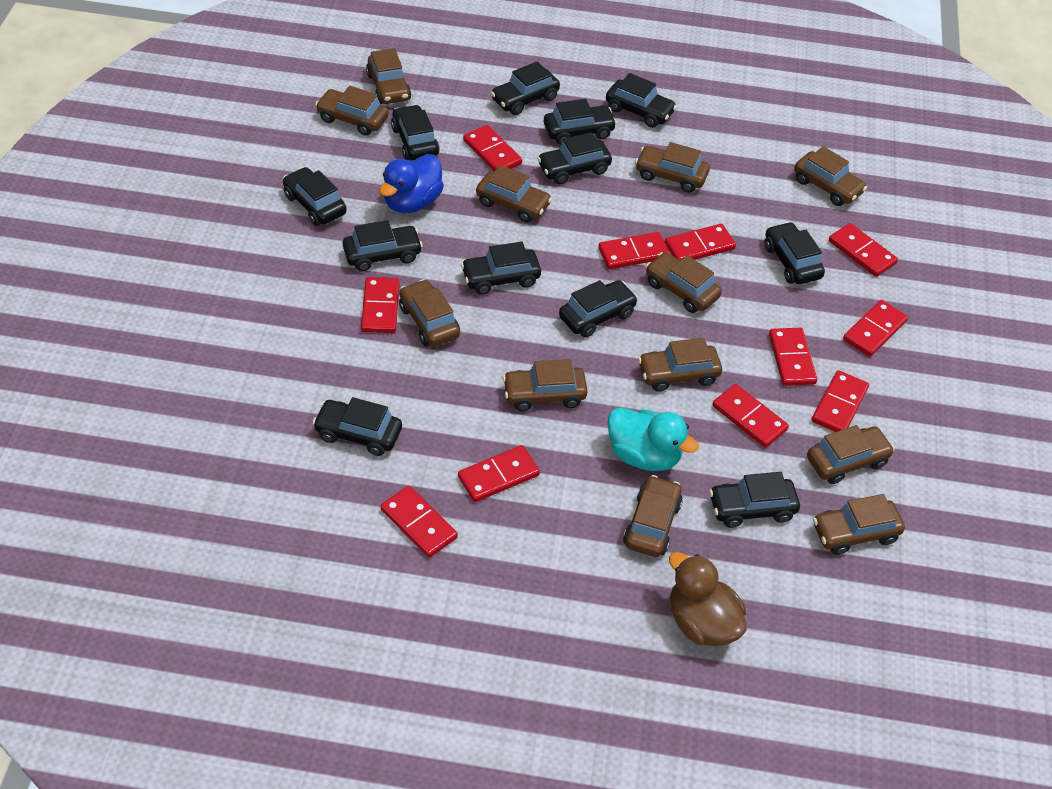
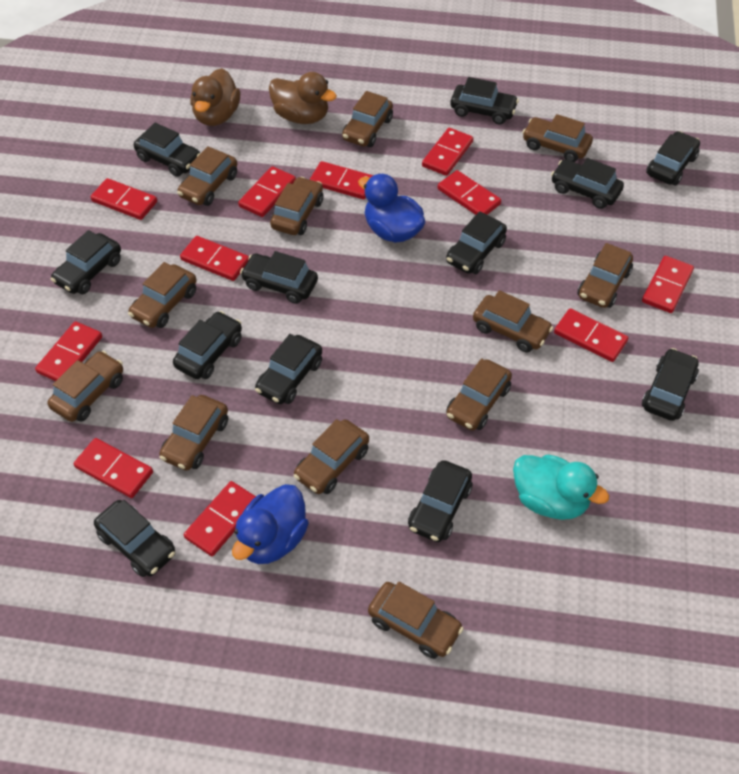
blue duck: [379,154,444,213] = 1 -> [232,484,309,564] [358,174,425,243] = 2
brown duck: [669,552,747,646] = 1 -> [191,68,240,126] [269,72,337,124] = 2

